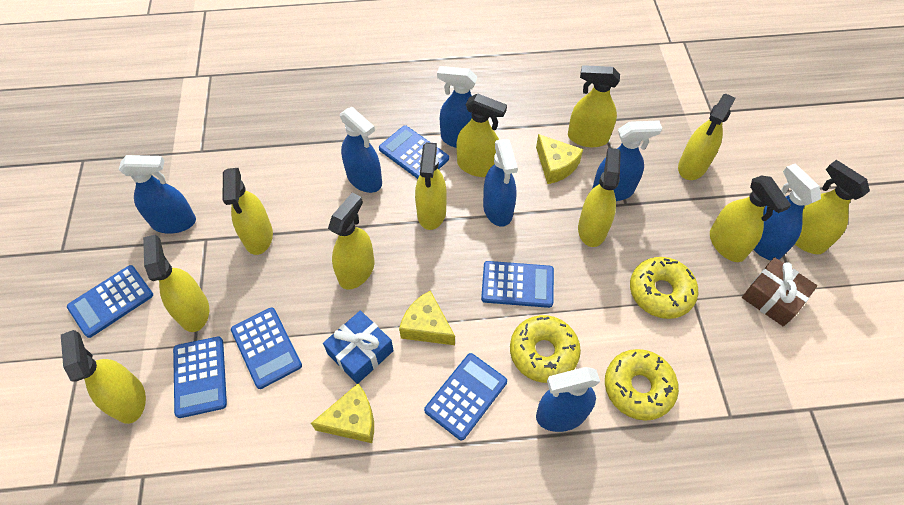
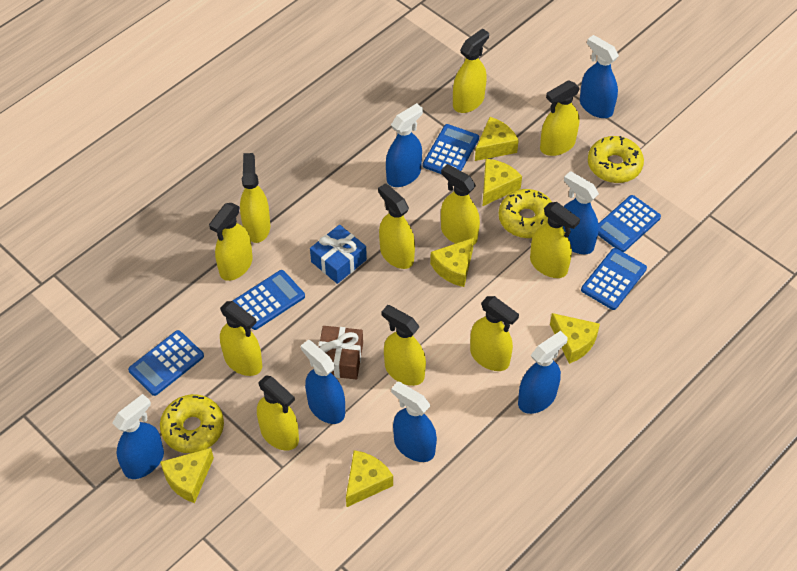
blue calculator: [67,265,153,338] [173,336,227,418] [231,307,302,389] [379,126,449,179] [424,353,507,441] [481,261,554,308] = 6 -> [128,330,204,396] [233,270,305,330] [423,124,479,174] [581,248,647,310] [598,195,661,252] = 5
yellow cheese: [311,384,374,443] [399,291,455,345] [536,134,583,184] = 3 -> [160,448,214,503] [346,450,393,507] [430,238,474,287] [475,117,519,161] [483,159,522,206] [550,313,600,364] = 6

